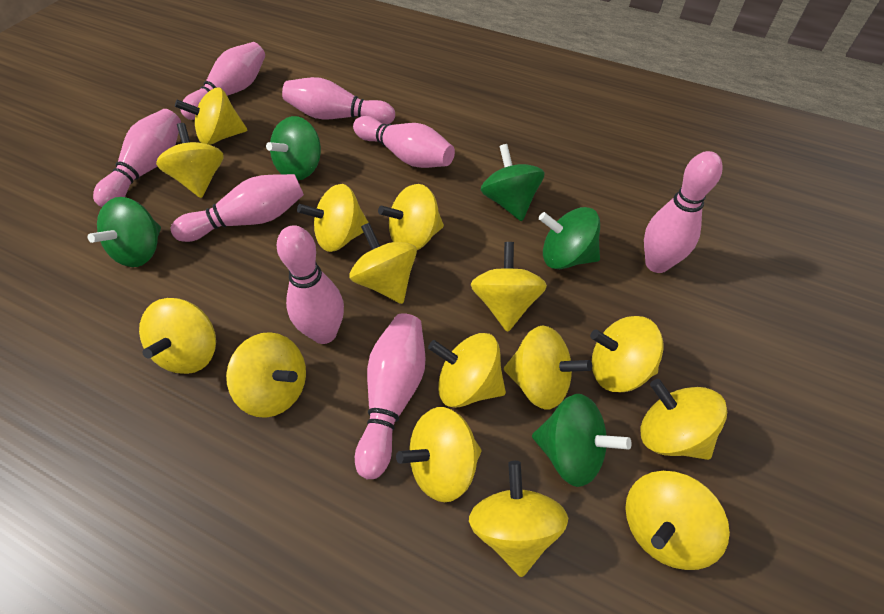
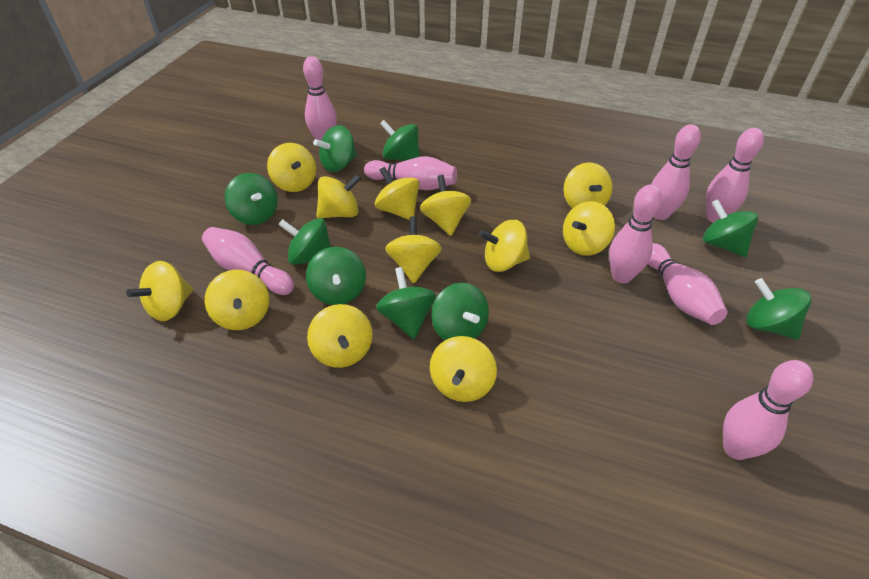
green spinning top: [88,197,161,267] [266,116,321,180] [481,144,545,221] [532,394,632,487] [539,207,600,269] = 5 -> [225,173,278,225] [278,218,331,265] [306,247,366,305] [313,125,357,172] [376,267,436,339] [380,120,420,161] [431,283,489,341] [703,199,758,257] [746,278,811,340] = 9
yellow spinning top: [139,298,216,374] [156,123,224,198] [175,87,247,145] [226,332,306,418] [297,184,369,252] [350,223,417,304] [378,184,444,250] [396,407,482,502] [428,333,506,408] [469,461,568,577] [471,242,547,332] [504,325,592,410] [590,316,663,392] [625,471,730,570] [641,379,727,460] = 15 -> [126,261,193,321] [205,270,269,330] [267,143,316,192] [307,304,373,368] [316,174,361,218] [375,167,420,220] [385,216,442,283] [420,175,471,236] [430,336,497,402] [479,220,530,272] [563,162,613,209] [563,201,615,256] = 12

